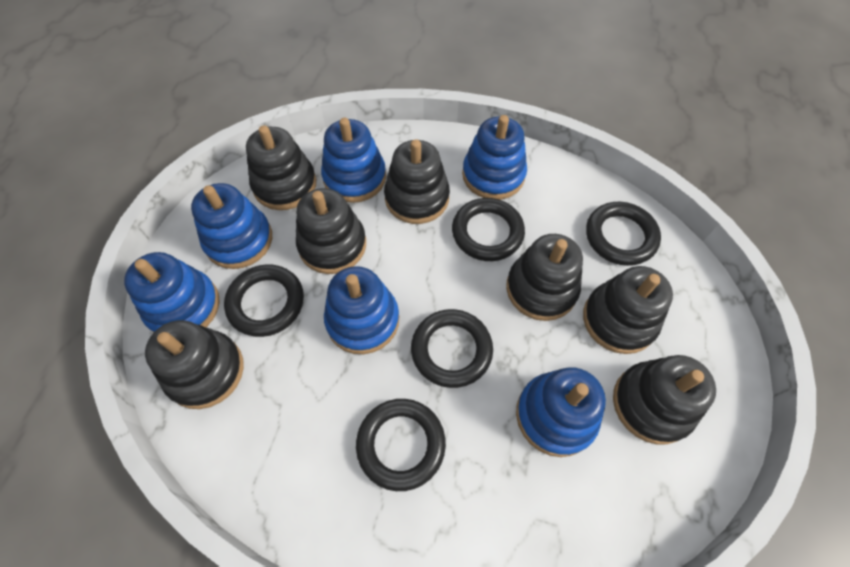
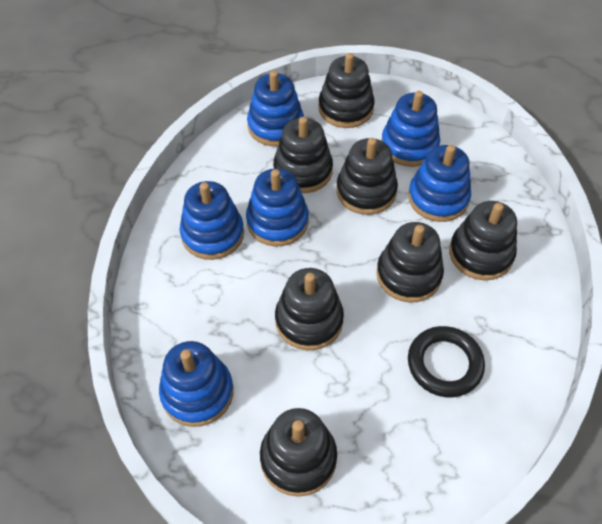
black ring: [224,264,304,337] [356,399,446,491] [411,309,493,388] [452,198,525,261] [586,202,661,266] = 5 -> [408,326,485,397] = 1

